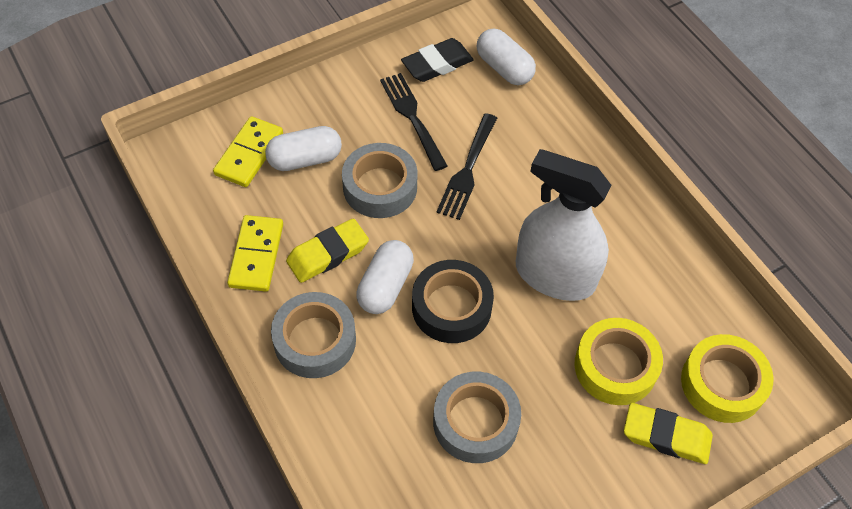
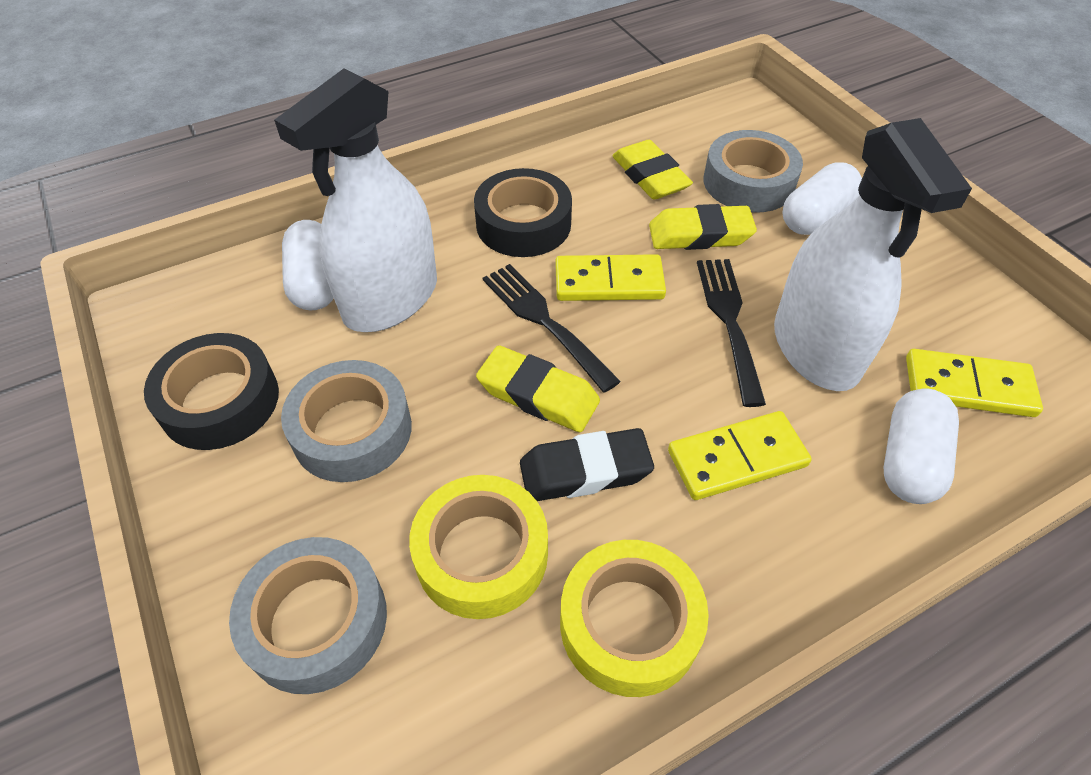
black tape: [412,260,494,343] = 1 -> [144,333,279,450] [474,168,572,257] = 2
white spray bottle: [516,149,612,301] = 1 -> [274,68,437,332] [774,118,972,391] = 2
yellow domino: [213,116,283,187] [227,215,283,292] = 2 -> [555,254,666,301] [668,411,812,500] [906,349,1043,417] = 3
yellow eraser: [286,218,369,283] [624,403,713,464] = 2 -> [476,345,600,432] [612,140,693,200] [649,204,757,250] = 3

